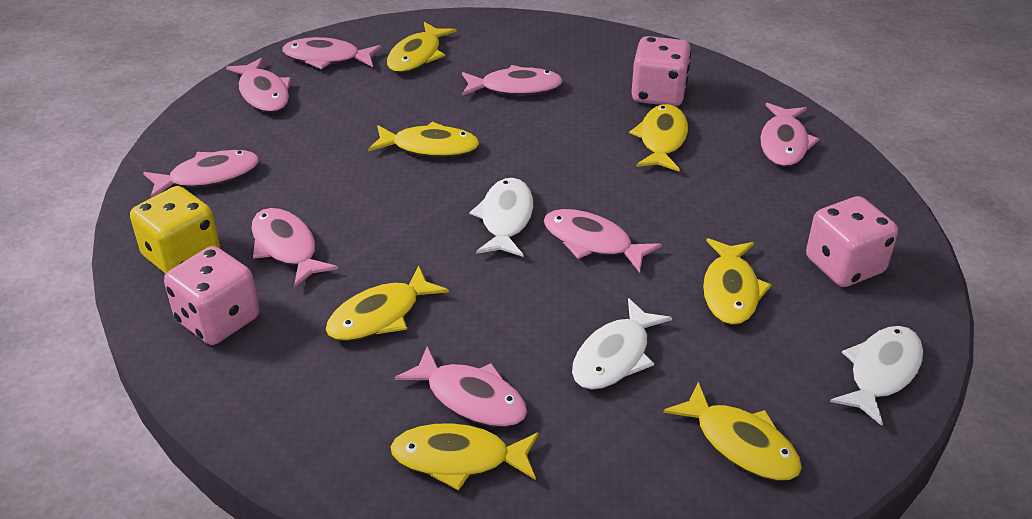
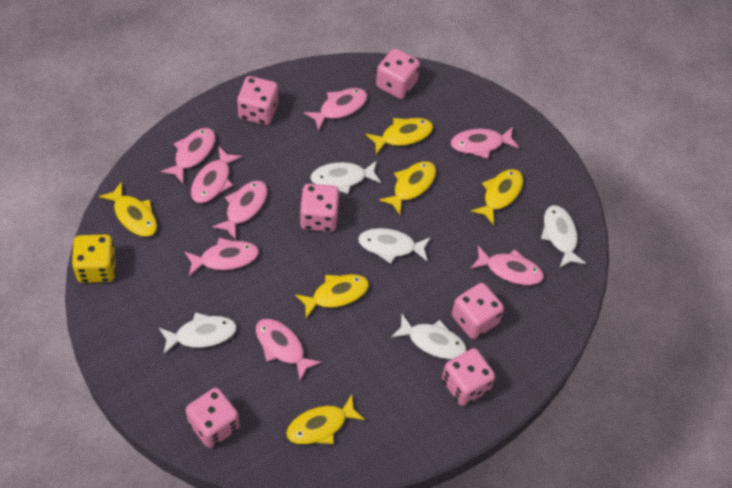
pink dice: [164,246,260,345] [631,36,691,106] [806,196,898,287] = 3 -> [186,388,240,448] [237,76,278,125] [300,184,339,232] [376,48,420,99] [442,348,495,406] [452,283,504,339] = 6
white fish: [470,178,533,257] [572,298,672,390] [830,326,923,426] = 3 -> [159,312,237,355] [310,161,381,194] [358,228,431,264] [391,314,467,359] [541,205,586,268] = 5
yellow fish: [325,265,449,341] [368,122,479,157] [387,22,456,73] [390,423,539,491] [629,104,688,172] [663,382,802,481] [703,238,772,325] = 7 -> [99,182,157,237] [286,395,365,444] [295,274,369,318] [366,118,433,154] [379,161,436,215] [471,169,523,225] = 6

